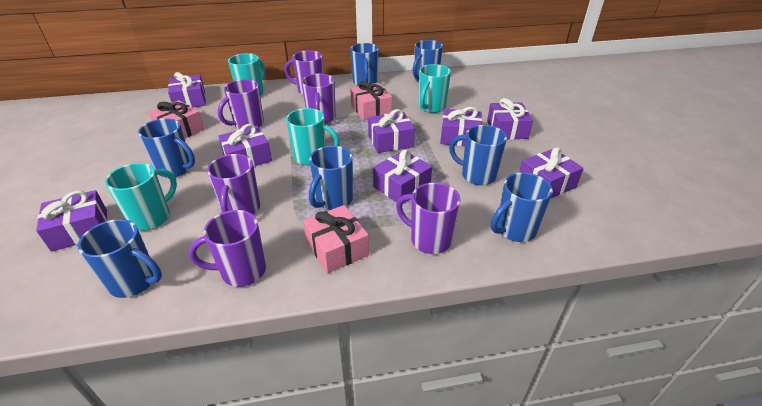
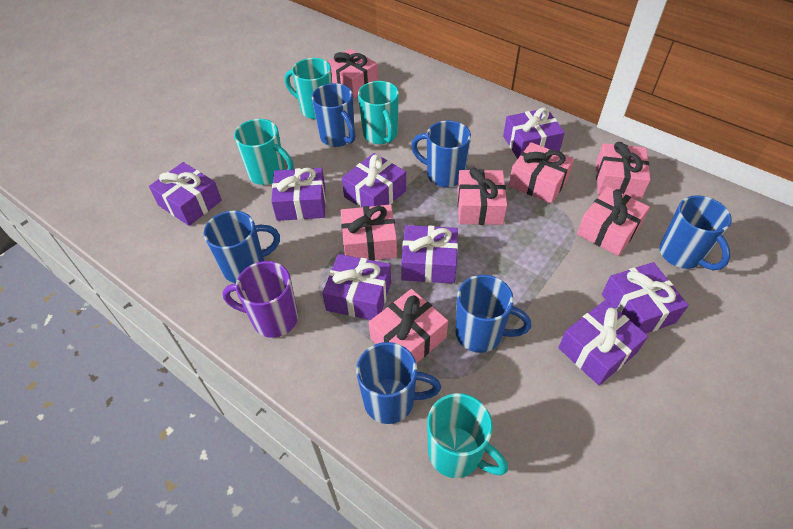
blue mug: [78,219,162,298] [138,118,195,178] [309,146,353,210] [350,43,379,86] [413,40,443,82] [449,125,507,185] [491,172,553,242] = 7 -> [204,210,280,283] [312,83,355,147] [356,342,441,424] [411,120,471,187] [455,275,531,353] [659,195,732,270] = 6
pink gift: [149,100,204,139] [303,205,369,273] [350,81,392,120] = 3 -> [328,49,379,99] [341,204,397,261] [369,289,448,363] [457,168,507,225] [509,142,574,204] [577,187,650,256] [596,142,651,200] = 7
purple mug: [189,210,266,287] [207,154,260,215] [218,79,264,129] [284,50,323,95] [301,74,336,124] [396,183,461,254] = 6 -> [222,261,298,338] = 1

